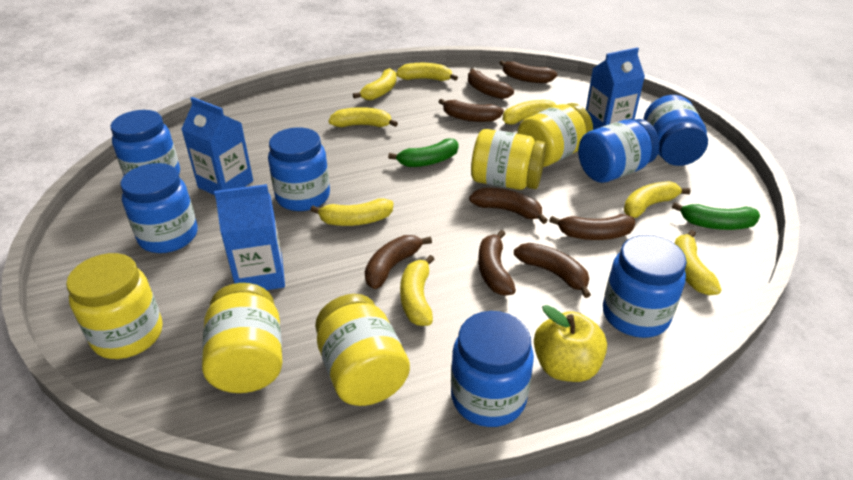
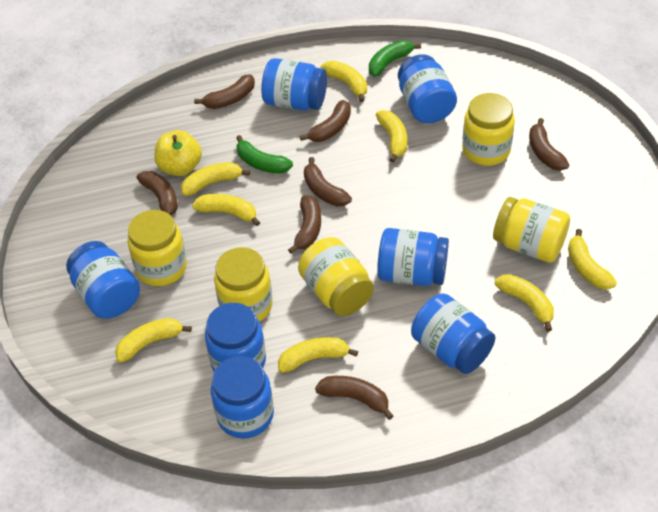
blue carton: [181,97,253,195] [214,184,285,290] [586,47,645,130] = 3 -> none = 0
brown banana: [365,235,432,289] [439,99,504,122] [468,68,514,99] [469,188,548,224] [478,230,516,296] [499,60,557,83] [514,243,591,298] [549,214,635,240] = 8 -> [137,171,178,216] [194,74,255,109] [288,195,321,254] [300,100,351,142] [304,157,352,206] [315,376,393,420] [529,118,569,171] = 7

